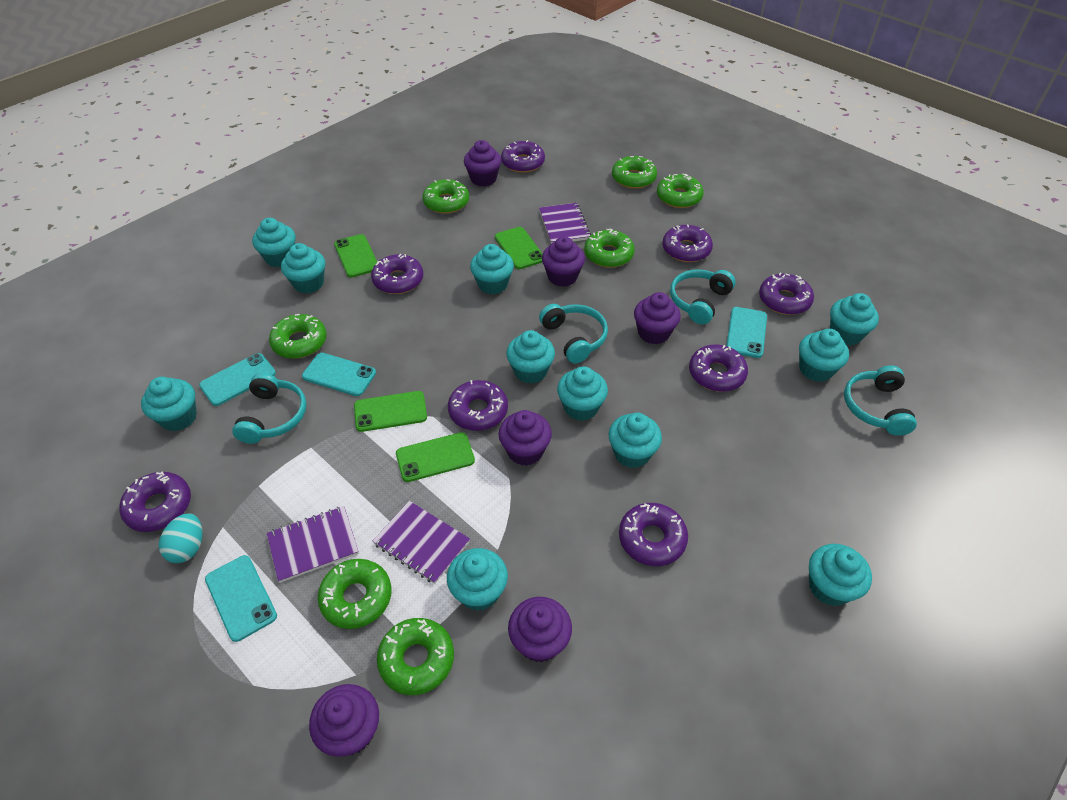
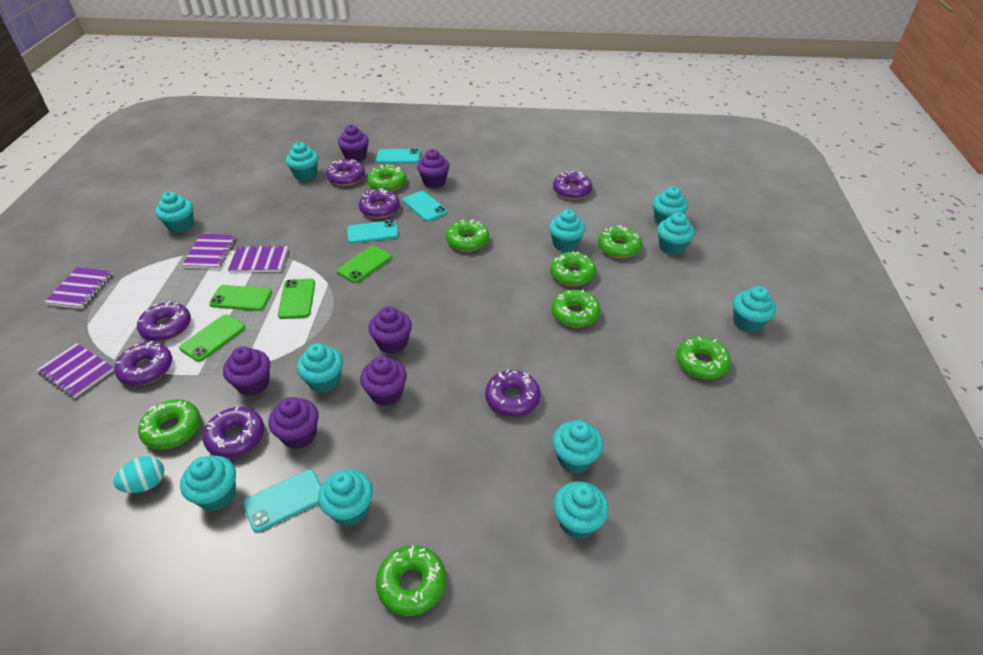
green donut: [269,314,327,359] [317,559,392,629] [377,618,454,695] [423,179,469,214] [584,228,635,268] [612,156,657,189] [657,173,704,208] = 7 -> [138,399,201,450] [367,164,406,192] [376,545,446,616] [446,219,489,252] [550,251,596,286] [551,290,601,327] [598,225,642,258] [676,337,731,379] = 8
purple donut: [119,472,191,532] [371,254,423,294] [448,380,508,431] [501,140,545,173] [619,503,688,566] [662,224,713,262] [689,345,748,392] [759,273,814,315] = 8 -> [114,341,172,386] [137,301,191,341] [203,406,264,458] [326,159,365,186] [359,188,400,218] [485,370,540,417] [553,171,593,199] = 7
purple notebook: [267,506,359,583] [373,501,470,584] [539,203,591,244] = 3 -> [37,343,114,398] [44,267,113,309] [182,234,236,269] [228,245,288,273] = 4
turquoise headphones: [232,373,307,444] [539,304,608,364] [670,269,736,325] [844,365,917,436] = 4 -> none = 0

